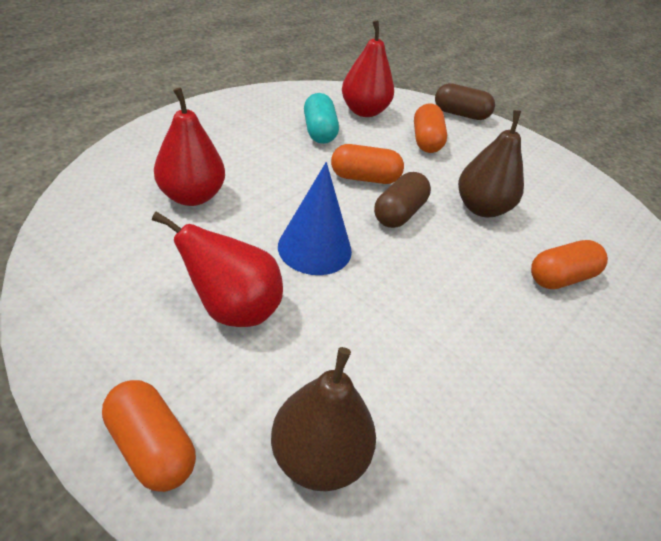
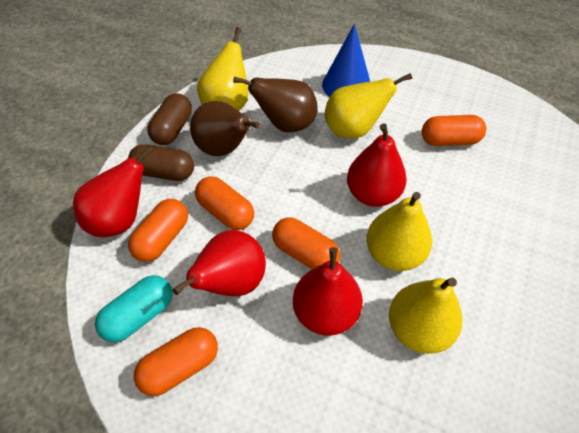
orange capsule: [102,380,196,492] [331,144,404,184] [414,104,447,153] [531,240,608,289] = 4 -> [128,199,188,262] [134,327,218,396] [195,176,254,230] [272,217,340,269] [422,115,486,146] = 5
red pear: [152,212,283,327] [154,87,225,206] [342,20,394,117] = 3 -> [73,145,154,237] [172,230,266,296] [293,247,363,336] [347,123,407,207] = 4
yellow pear: none = 0 -> [197,27,248,111] [324,73,412,138] [366,192,432,271] [389,278,462,354] = 4

